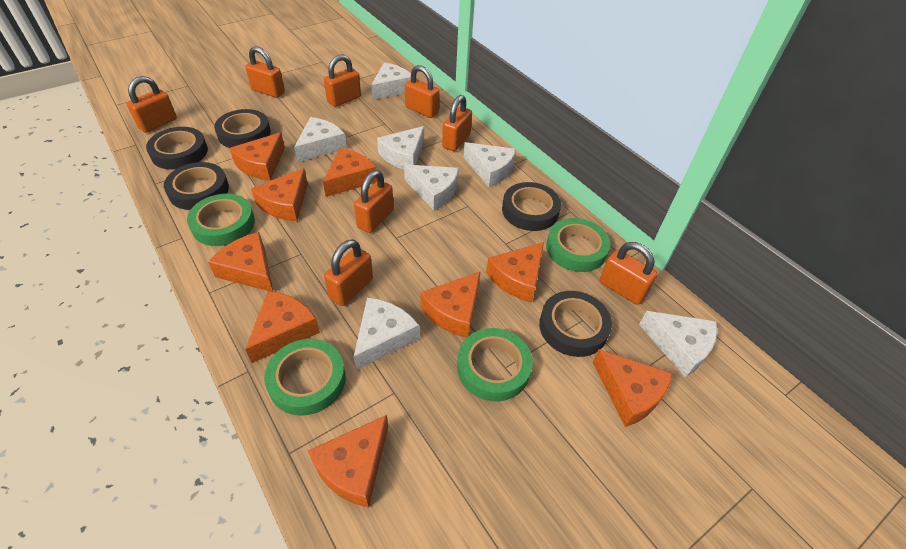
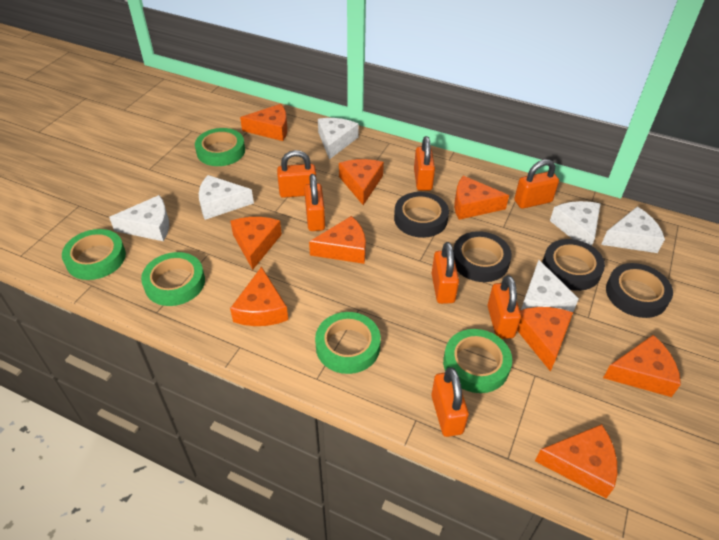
black tape: [146,127,208,170] [164,162,229,210] [214,109,271,148] [502,182,561,231] [539,291,612,357] = 5 -> [394,192,449,238] [453,231,512,282] [542,239,605,291] [606,263,673,318] = 4
green tape: [187,194,255,246] [264,339,346,416] [457,328,533,401] [546,218,610,272] = 4 -> [62,229,126,280] [141,252,205,306] [195,128,245,166] [315,312,381,374] [443,329,512,393] = 5
orange padlock: [127,76,177,133] [245,46,285,98] [324,54,361,107] [324,239,373,306] [354,170,394,233] [405,65,439,118] [442,95,472,151] [600,242,658,305] = 8 -> [277,150,316,198] [304,174,325,231] [414,136,435,191] [432,242,459,304] [432,367,469,437] [488,275,521,339] [514,159,559,209] = 7
white cheese: [294,117,347,162] [354,297,419,370] [371,62,411,100] [377,126,424,170] [404,165,459,211] [463,142,516,187] [639,311,717,378] = 7 -> [109,195,169,241] [199,175,254,220] [318,118,359,160] [521,260,579,312] [550,201,600,246] [601,207,665,253] = 6

